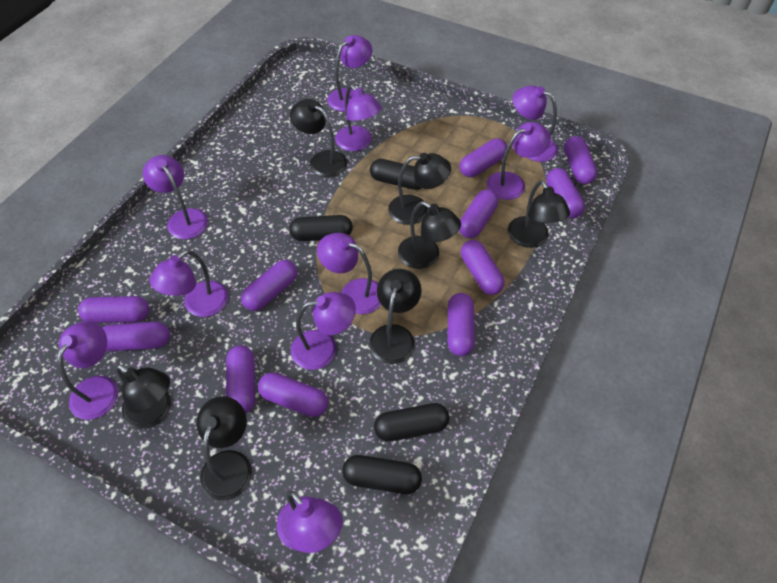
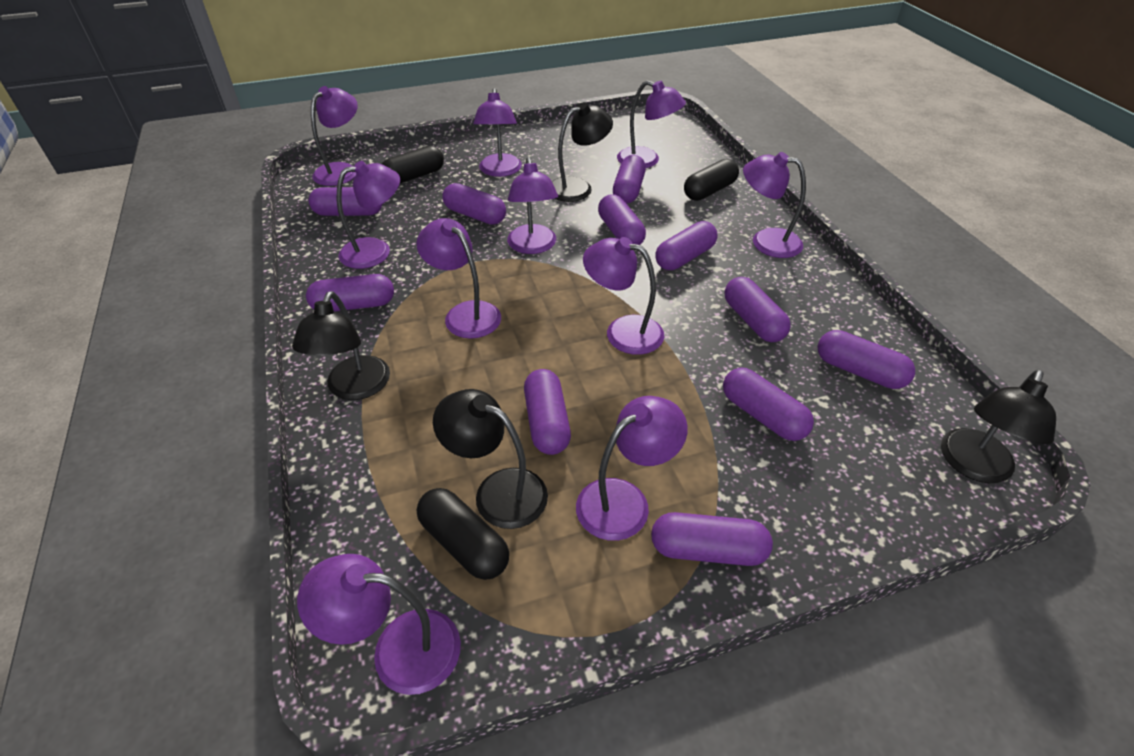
black capsule: [289,215,353,241] [342,455,422,494] [370,159,421,190] [374,403,450,442] = 4 -> [382,146,444,183] [417,488,509,580] [684,159,739,201] = 3
black lamp: [116,364,171,429] [196,396,252,501] [290,99,347,177] [369,269,422,364] [388,153,451,225] [398,201,461,269] [508,180,570,248] = 7 -> [292,291,390,400] [433,389,548,529] [552,102,613,202] [941,369,1056,483] = 4

